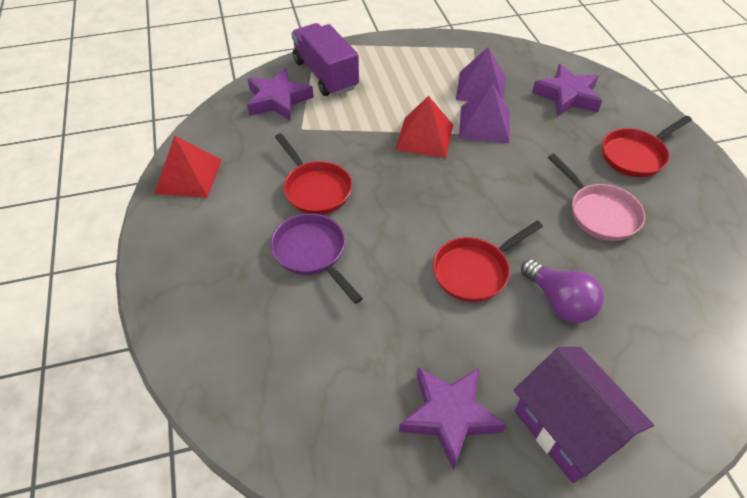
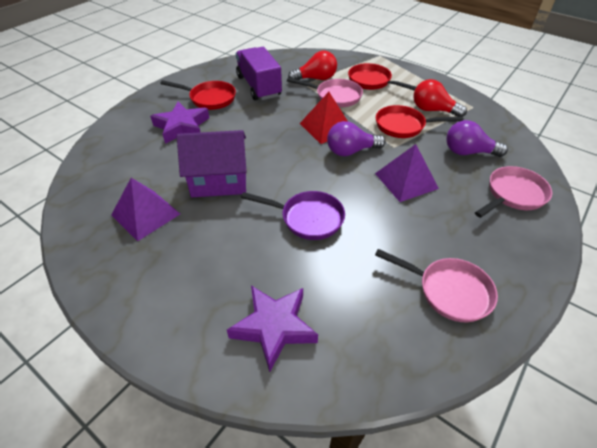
pink pan: [548,154,645,241] = 1 -> [287,78,363,107] [375,249,498,322] [475,166,552,218] = 3
purple light bulb: [521,259,604,323] = 1 -> [327,121,385,156] [446,120,508,157] = 2
purple star: [247,68,314,121] [399,367,506,470] [532,64,602,117] = 3 -> [150,102,209,144] [227,286,318,372] = 2
red light bulb: none = 0 -> [288,51,337,80] [413,79,467,117] = 2
red pyramid: [154,135,222,198] [396,96,453,158] = 2 -> [300,92,347,144] = 1

